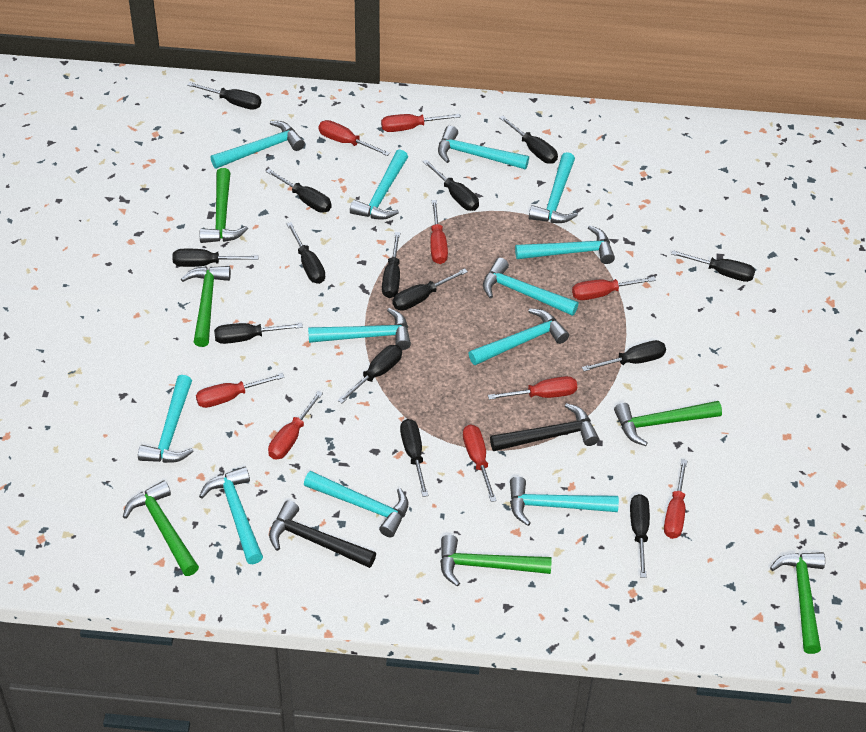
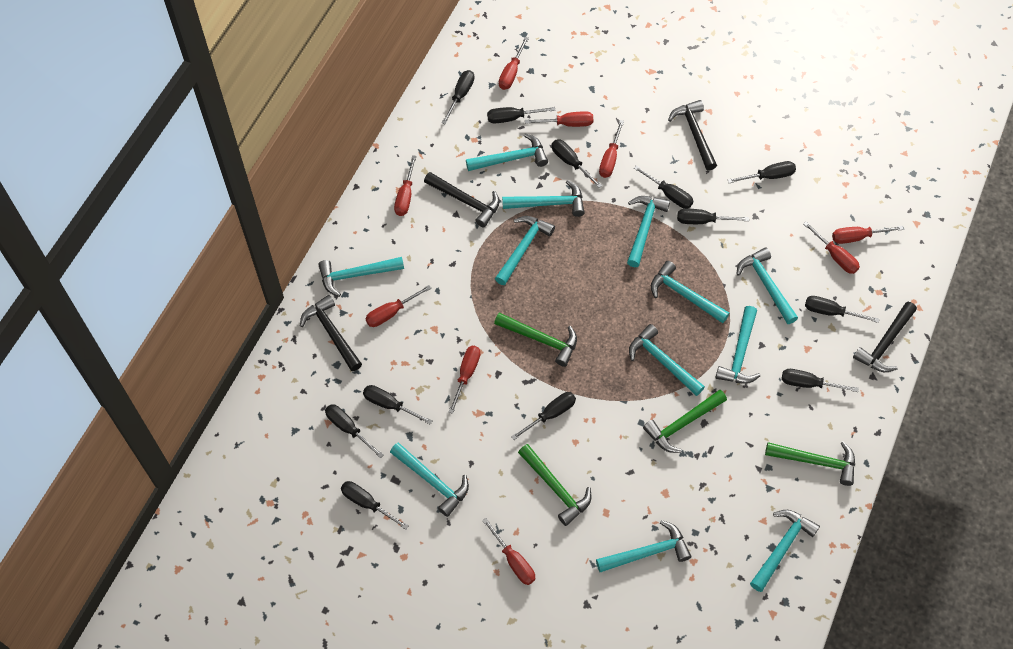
black hammer: [269,500,376,568] [490,403,599,451] = 2 -> [300,295,362,371] [424,172,500,227] [668,100,717,171] [853,302,917,372] = 4
black screwdriver: [172,249,259,267] [187,82,261,110] [214,323,303,344] [266,169,332,213] [287,222,325,284] [338,345,402,403] [382,232,400,298] [392,268,468,311] [400,419,428,497] [423,159,479,211] [499,116,558,164] [582,340,666,371] [630,494,650,578] [671,250,755,282] = 14 -> [325,404,383,458] [341,481,409,530] [363,385,433,425] [442,70,474,125] [487,107,555,123] [511,392,576,440] [552,139,602,188] [634,165,693,209] [677,209,749,224] [728,161,796,183] [782,369,859,392] [805,296,879,323] = 12
green hammer: [123,480,199,576] [181,266,231,347] [200,168,248,243] [440,535,552,587] [614,401,722,446] [770,552,825,654] = 6 -> [494,313,577,367] [518,444,591,526] [643,390,727,453] [765,441,855,486] = 4

